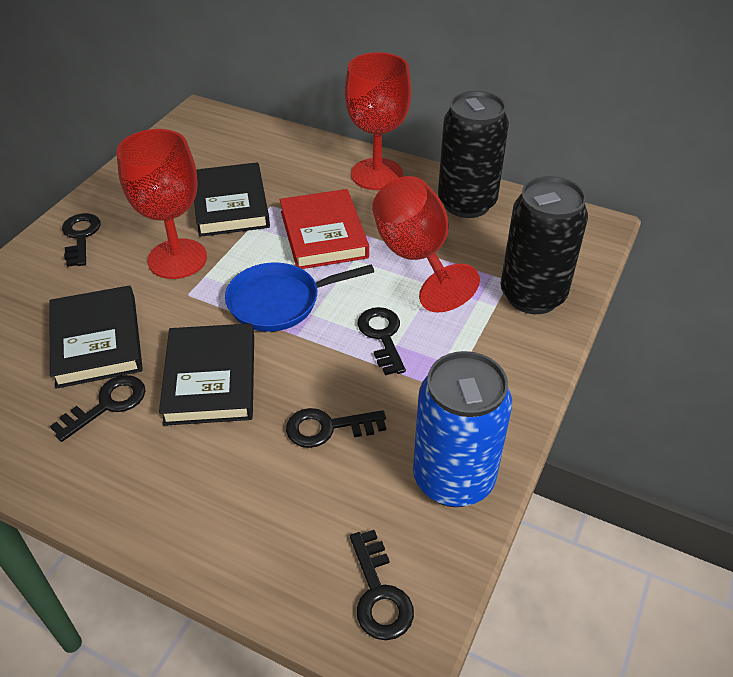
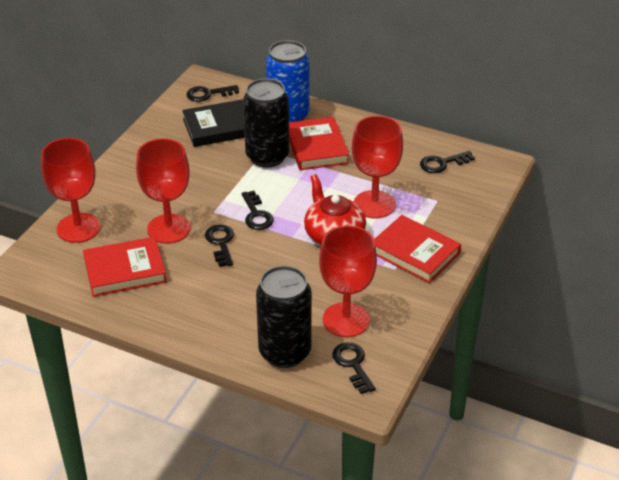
black book: [49,285,143,389] [159,323,254,426] [194,162,270,237] = 3 -> [182,99,245,147] = 1
blue pan: [225,262,374,332] = 1 -> none = 0
red book: [280,189,369,269] = 1 -> [83,237,167,297] [289,117,349,170] [374,215,461,283] = 3
red goblet: [117,129,207,279] [345,52,411,190] [372,176,480,312] = 3 -> [41,138,101,243] [136,138,191,244] [319,225,377,337] [352,115,403,219] = 4
red teapot: none = 0 -> [304,174,366,245] = 1

